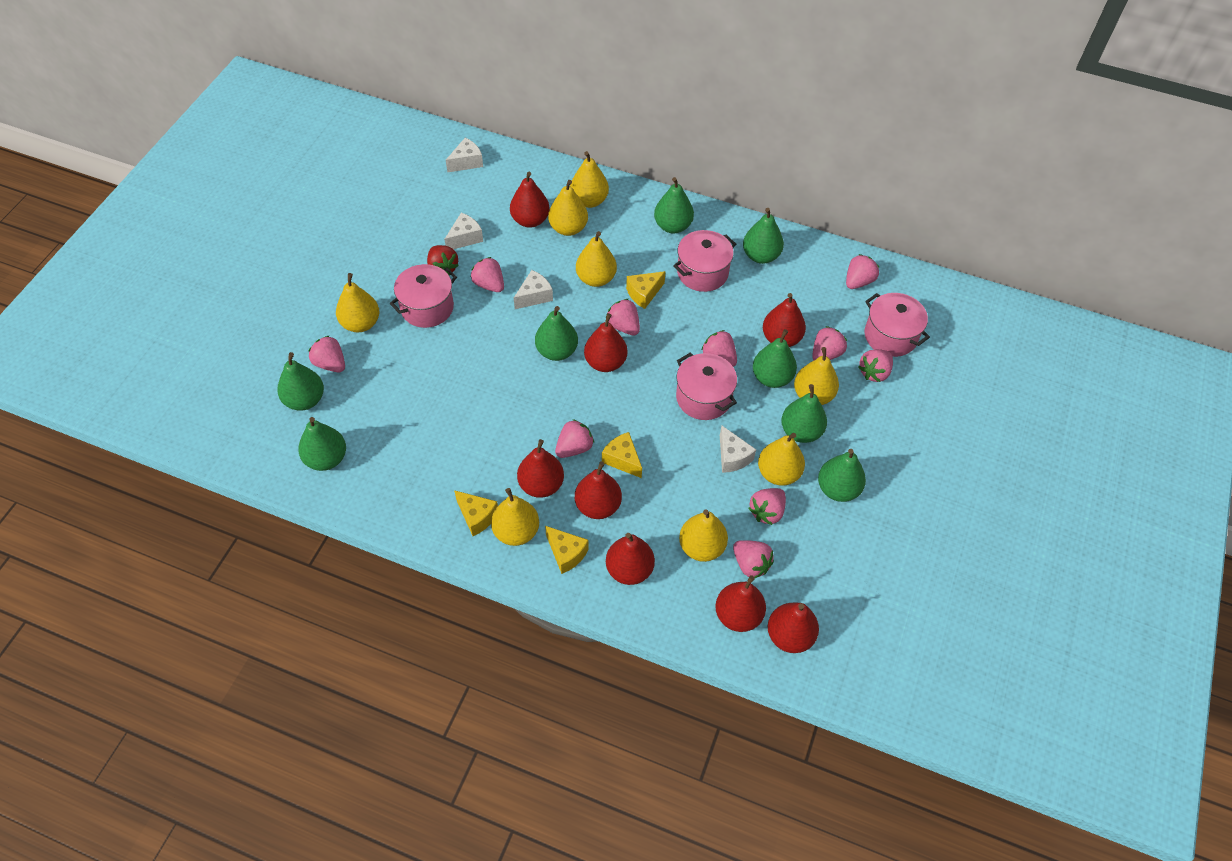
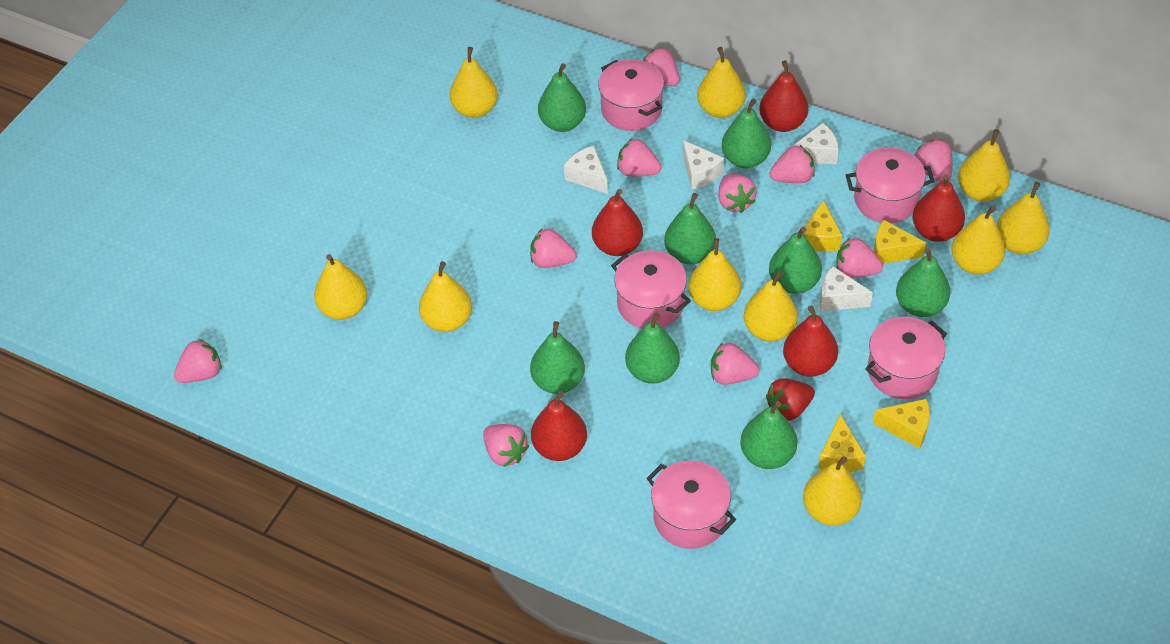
pink pot: [389,264,457,328] [673,230,736,292] [676,353,737,420] [864,293,930,357] = 4 -> [598,59,664,131] [611,250,691,329] [647,461,736,549] [846,148,934,223] [865,317,947,399] = 5
red pear: [510,172,550,228] [517,439,564,498] [575,461,622,519] [584,313,628,372] [606,533,655,585] [715,575,766,632] [763,293,806,347] [768,602,819,653] = 8 -> [531,391,587,461] [592,189,643,256] [759,60,808,132] [783,305,838,377] [912,175,965,242] = 5
yellow pear: [336,273,380,332] [491,488,539,546] [548,180,588,236] [570,151,609,208] [576,231,617,287] [679,509,728,562] [758,433,805,486] [794,347,839,405] = 8 -> [314,254,367,320] [419,261,472,332] [450,47,498,118] [688,238,741,311] [697,47,746,118] [744,271,798,342] [803,456,862,526] [951,206,1005,275] [958,129,1010,202] [997,182,1050,254] = 10

